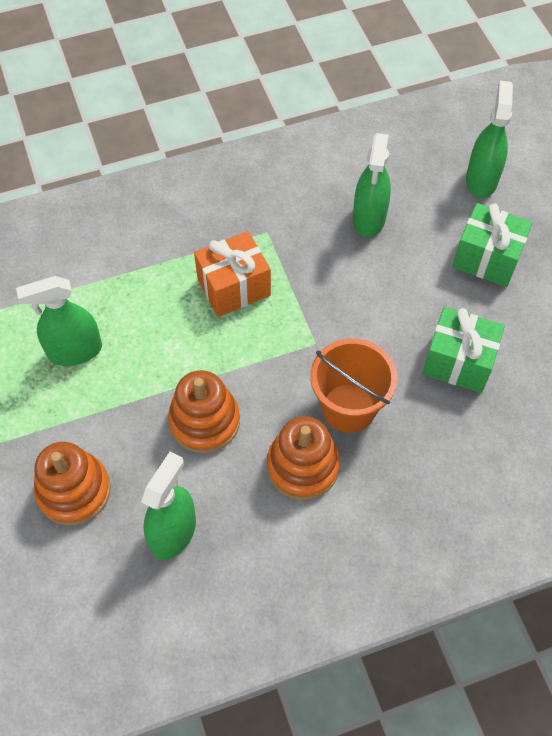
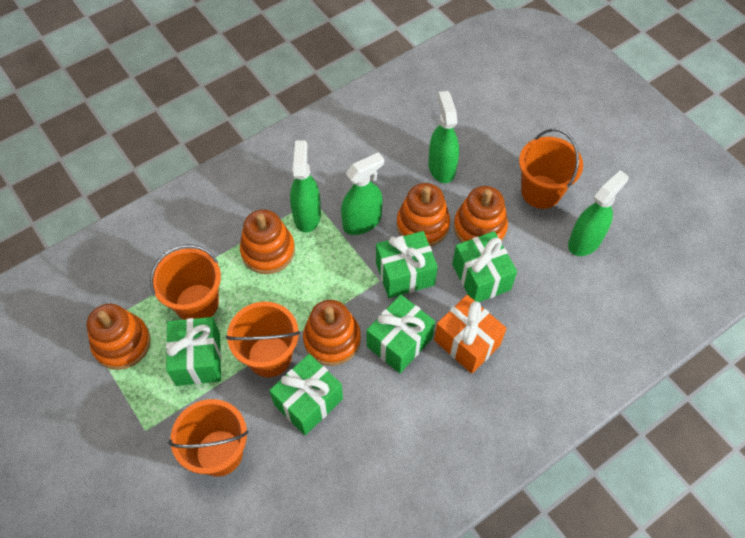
green gift: [422,307,505,393] [452,203,533,287] = 2 -> [166,317,221,386] [269,354,343,435] [366,294,435,373] [376,231,438,298] [452,231,517,302] = 5
orange bucket: [311,338,397,433] = 1 -> [150,244,221,320] [168,399,249,477] [226,302,300,377] [519,128,583,209] = 4
orange stacking toy: [34,442,111,525] [168,370,240,453] [267,416,340,500] = 3 -> [87,304,151,370] [240,209,295,274] [303,300,361,366] [397,183,450,246] [454,186,508,243] = 5

